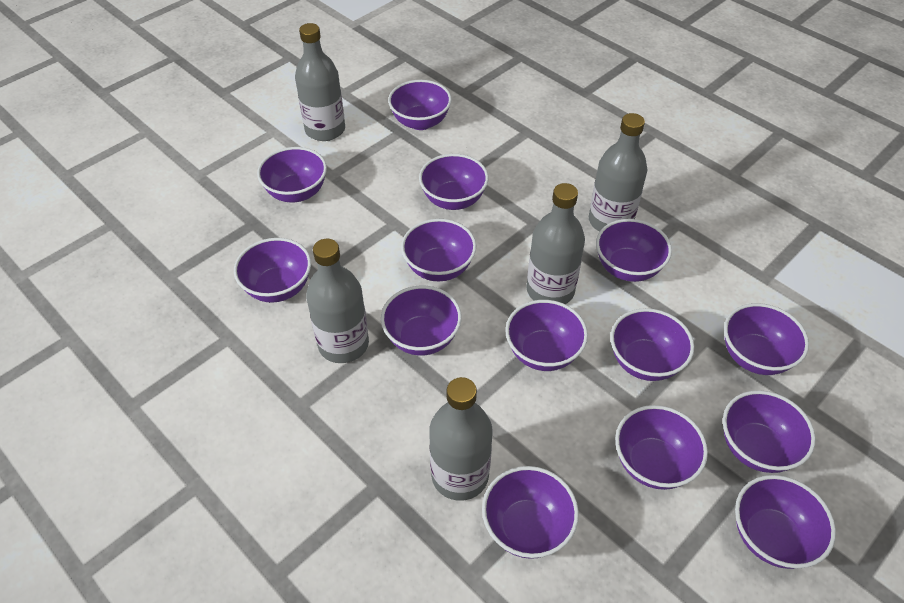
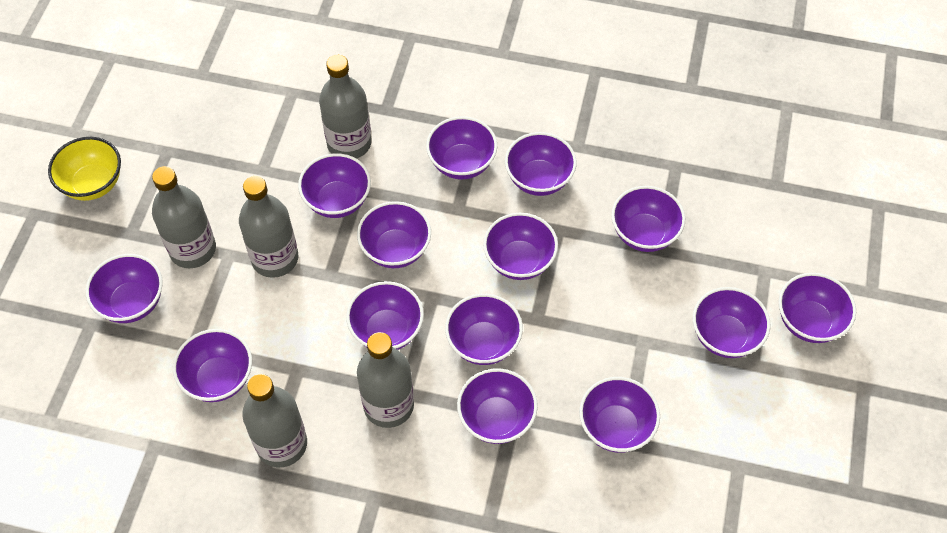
yellow bowl: none = 0 -> [48,137,121,201] = 1

